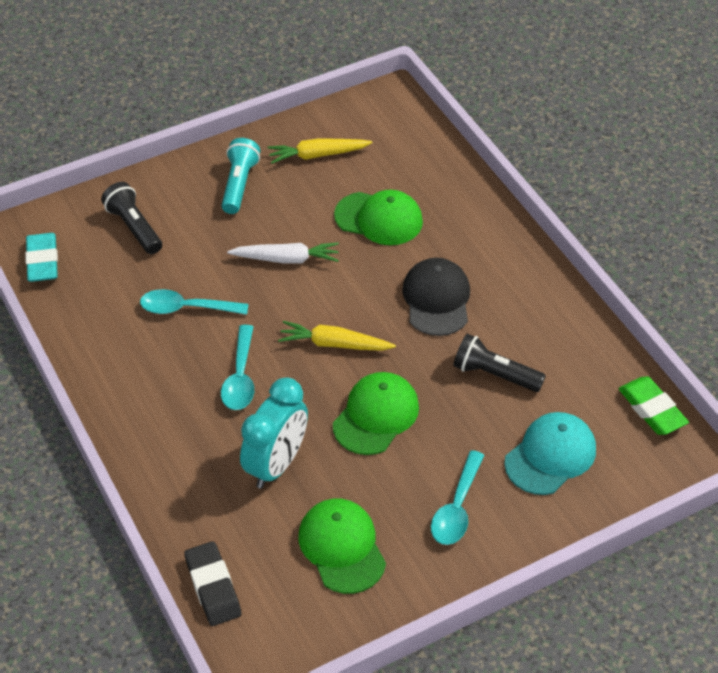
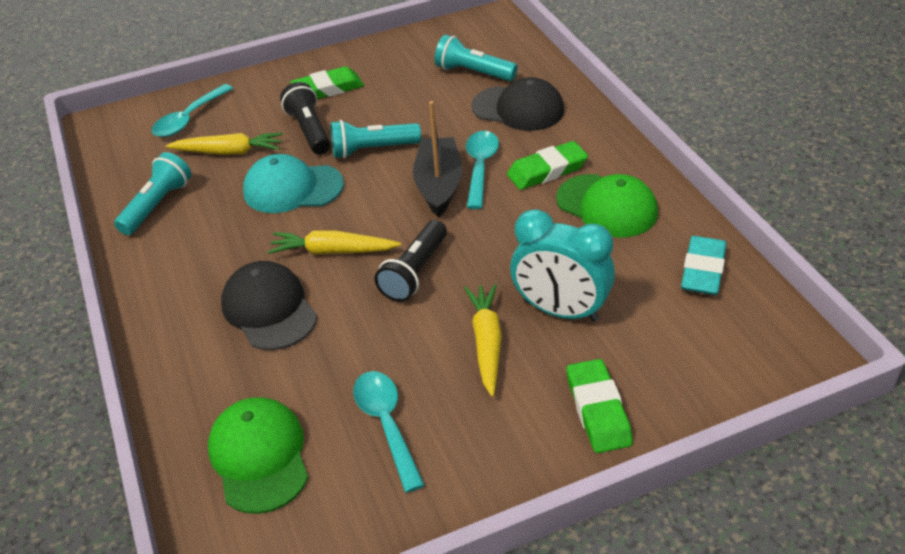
black boat: none = 0 -> [413,101,462,217] = 1
black cap: [402,258,470,336] = 1 -> [221,261,317,350] [472,77,564,131] = 2
black eraser: [184,541,241,626] = 1 -> none = 0
green cap: [298,499,386,594] [333,372,419,455] [334,190,423,245] = 3 -> [208,398,308,514] [556,174,658,237] = 2
green eraser: [618,376,689,435] = 1 -> [290,66,364,99] [507,141,588,190] [567,359,633,453] = 3
turquoise flashlight: [222,138,260,214] = 1 -> [114,152,191,235] [331,120,421,159] [435,35,518,81] = 3
white carrot: [227,242,339,264] = 1 -> none = 0
yellow carrot: [267,138,373,164] [278,321,396,351] = 2 -> [166,133,283,155] [268,230,401,255] [464,284,502,397] = 3

